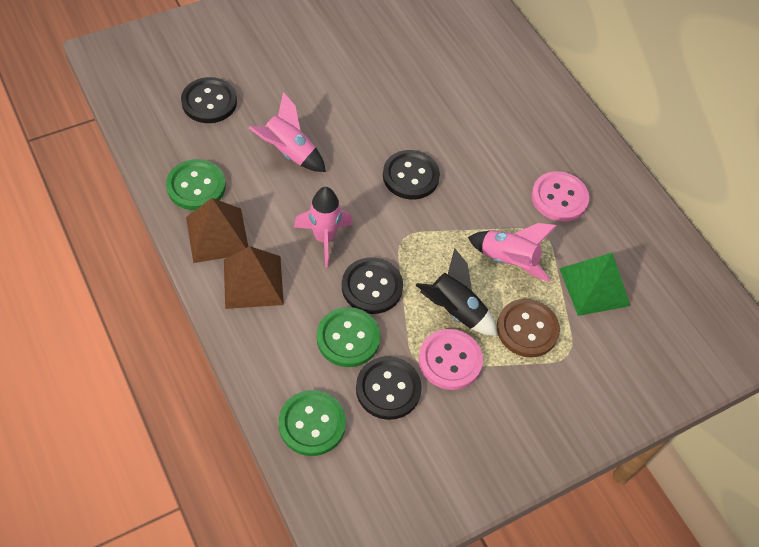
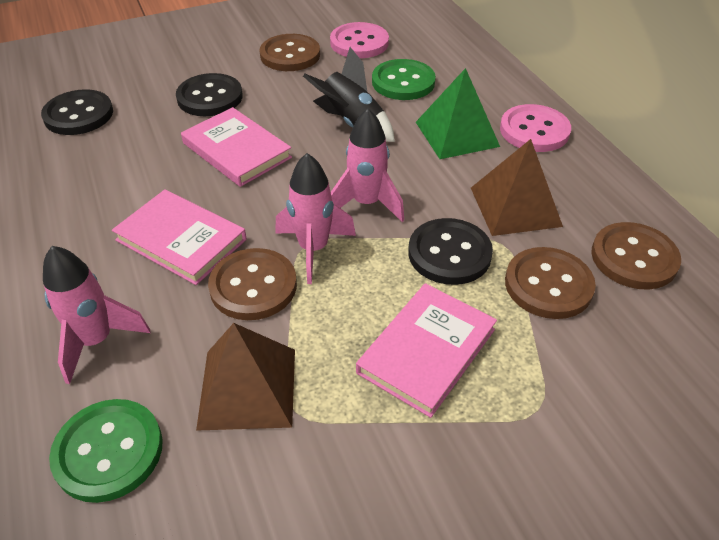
black button: [181,77,237,123] [342,257,403,314] [356,356,422,420] [383,150,440,200] = 4 -> [41,89,113,135] [176,73,243,116] [408,218,493,285] = 3
brown button: [497,299,560,357] = 1 -> [208,248,297,320] [260,34,320,71] [505,247,596,319] [591,222,681,290] = 4
green button: [166,159,226,210] [279,390,346,456] [317,307,380,367] = 3 -> [49,399,163,503] [372,59,436,100] = 2
pink book: none = 0 -> [112,189,247,285] [181,107,292,187] [356,283,497,418] = 3

